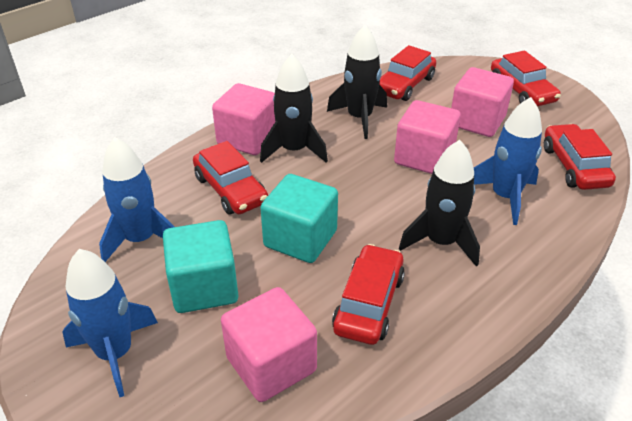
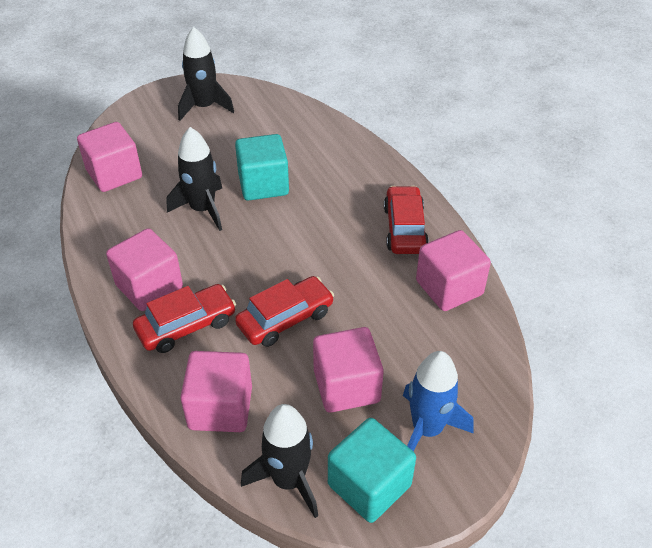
blue rocket: [62,249,158,397] [99,137,175,262] [474,97,542,225] = 3 -> [403,351,474,451] = 1
pink cube: [212,83,275,155] [221,287,317,402] [394,100,461,174] [451,67,514,137] = 4 -> [77,122,142,192] [106,228,183,311] [180,351,252,432] [313,327,384,413] [416,230,491,311] = 5
red car: [193,141,268,214] [332,244,405,345] [379,45,436,101] [491,50,561,107] [544,124,616,190] = 5 -> [133,284,236,353] [235,276,334,347] [384,186,429,254] = 3

